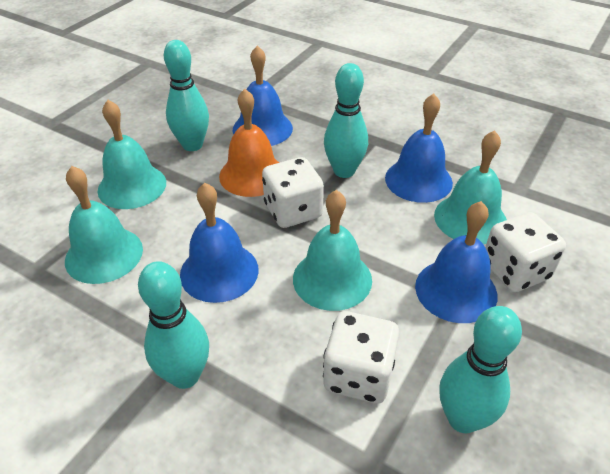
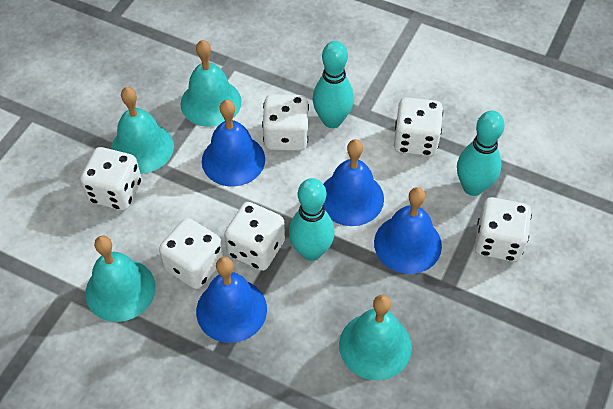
orange bell: [219,89,279,197] = 1 -> none = 0
turquoise bowling pin: [138,261,209,389] [164,40,209,151] [324,63,368,178] [439,306,522,433] = 4 -> [289,178,335,261] [313,41,354,128] [457,111,505,196] = 3
white dice: [262,157,324,228] [323,311,399,403] [485,212,566,292] = 3 -> [80,147,141,211] [159,218,224,289] [224,202,285,271] [262,94,309,151] [394,97,443,156] [475,197,532,262] = 6

